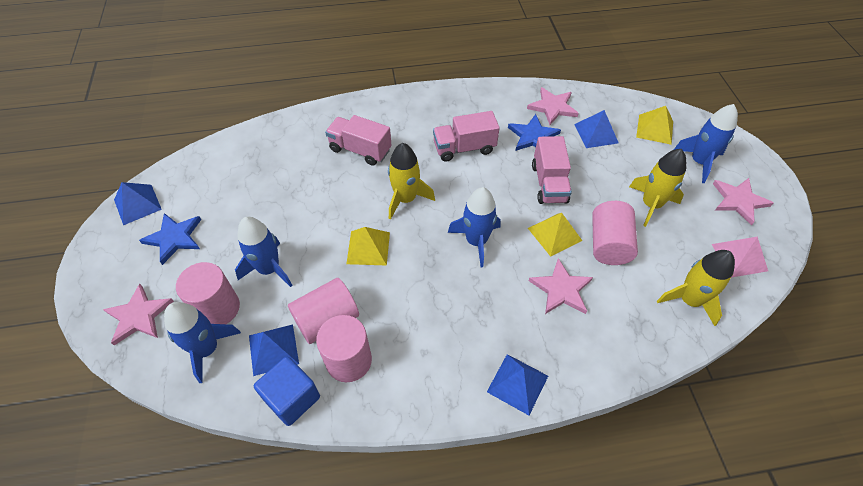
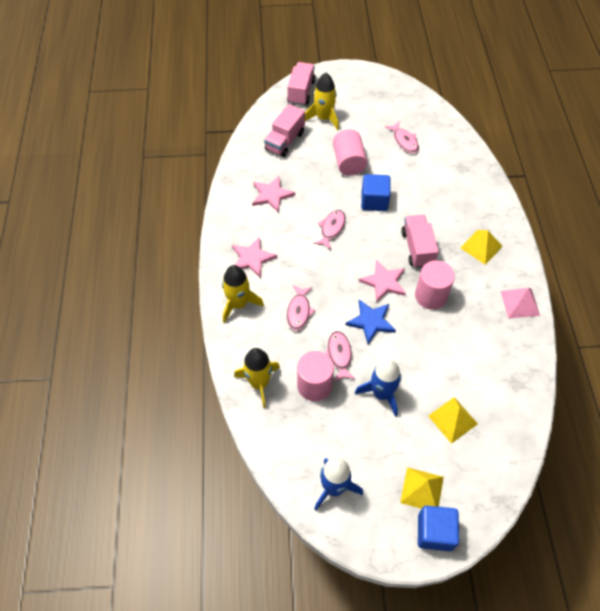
blue cube: [254,356,320,426] = 1 -> [361,174,391,211] [418,505,459,551] = 2
blue pyramid: [114,182,162,225] [249,324,299,376] [487,354,548,415] [574,110,619,148] = 4 -> none = 0
blue rocket: [164,302,241,383] [235,216,292,287] [448,187,501,268] [674,104,738,183] = 4 -> [314,458,363,510] [355,359,401,417] = 2
blue star: [139,213,201,265] [508,114,561,151] = 2 -> [345,300,396,344] = 1
pink cylinder: [176,262,240,324] [288,278,359,344] [316,315,372,382] [592,201,638,265] = 4 -> [297,351,334,401] [333,129,367,176] [415,260,455,310] = 3
pink fish: none = 0 -> [287,285,315,331] [314,210,346,250] [325,331,355,382] [385,122,419,153] = 4
pink star: [103,284,174,346] [527,87,579,125] [529,258,593,314] [713,178,773,226] = 4 -> [232,237,277,278] [252,176,295,213] [359,259,406,303] = 3

